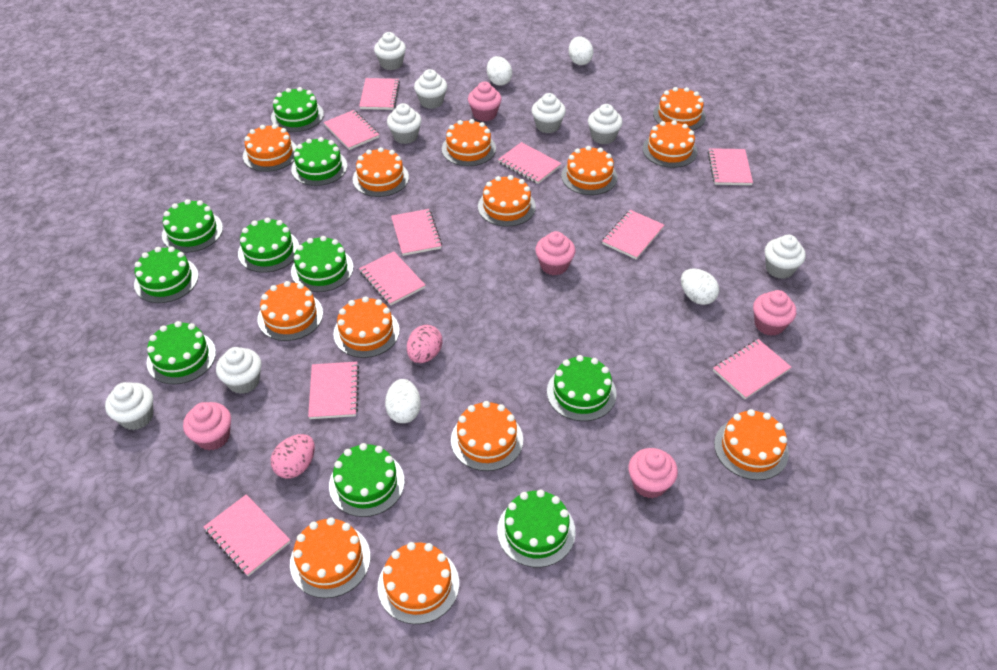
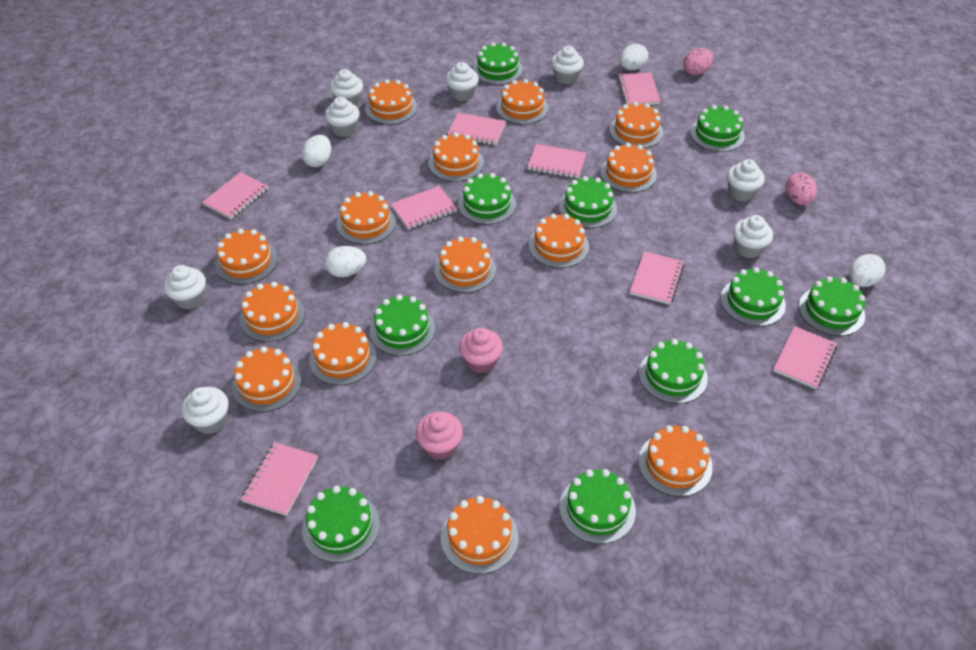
orange cake: [243,124,297,172] [258,281,323,341] [290,517,370,598] [333,296,400,358] [353,147,409,197] [378,542,459,624] [442,119,496,166] [451,401,523,471] [478,175,536,227] [561,146,618,195] [643,120,697,168] [653,87,706,130] [714,409,789,480] = 13 -> [215,229,277,284] [232,346,302,412] [239,282,305,342] [309,322,376,385] [336,191,396,244] [365,79,417,124] [428,132,484,182] [434,236,496,293] [441,496,519,574] [496,79,548,124] [529,214,589,268] [600,143,657,193] [609,102,663,148] [638,425,713,497] = 14
pink cupcake: [183,402,231,450] [468,82,502,121] [535,231,575,276] [628,448,678,498] [753,290,796,336] = 5 -> [416,412,463,460] [459,328,503,373] = 2
pink notebook: [204,495,290,576] [308,362,359,419] [324,110,379,150] [359,78,400,110] [359,252,425,306] [391,209,442,256] [498,142,562,184] [602,210,664,260] [708,148,753,185] [713,339,791,399] = 10 -> [202,172,268,219] [241,442,318,516] [391,186,457,230] [448,113,506,145] [527,144,586,179] [618,73,661,105] [630,251,684,305] [773,326,837,389] = 8

